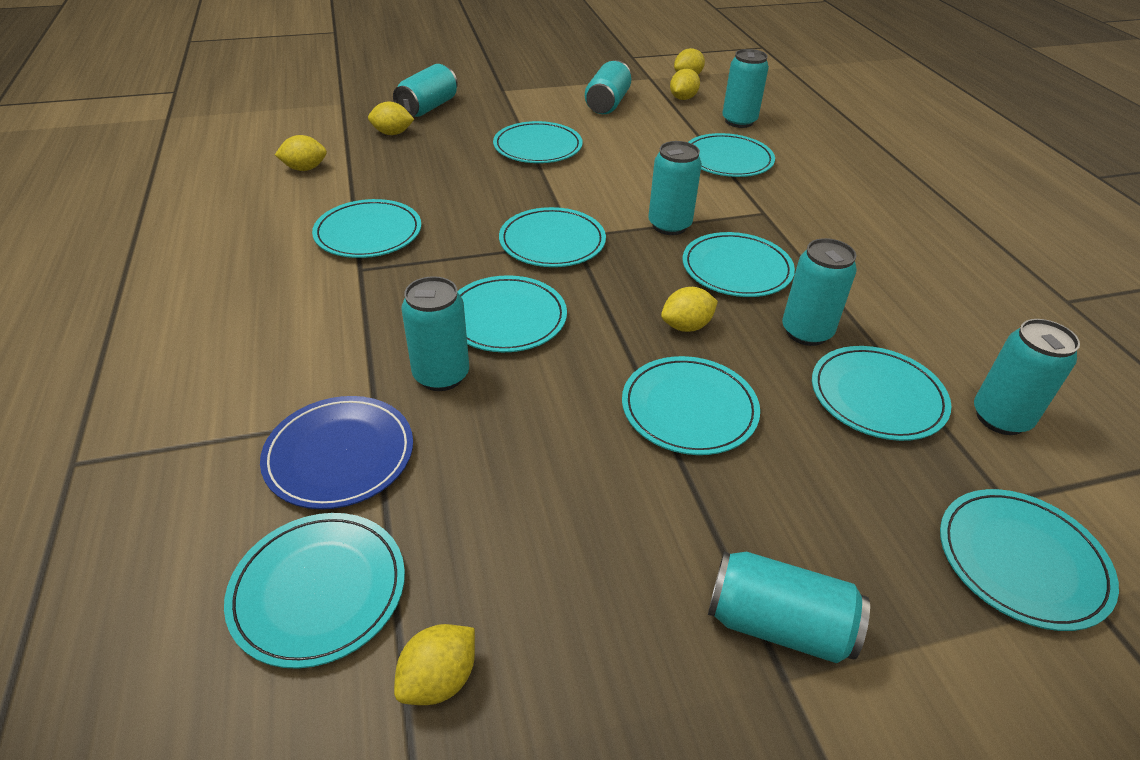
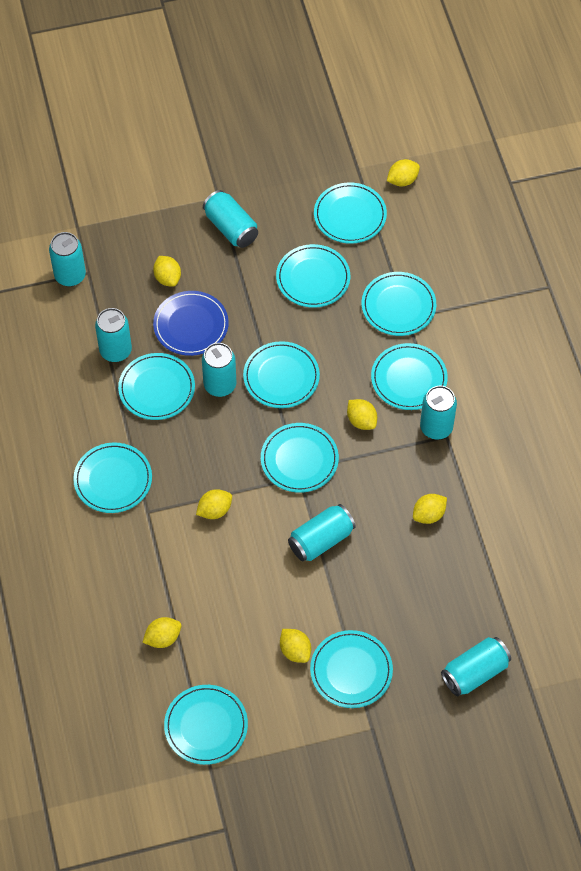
turquoise can: [393,64,458,117] [401,276,469,391] [585,60,631,114] [648,141,702,235] [708,551,870,663] [722,49,769,128] [782,238,857,346] [974,319,1080,435] = 8 -> [49,232,86,287] [95,308,132,362] [202,343,236,397] [203,190,258,248] [288,504,356,562] [420,386,457,439] [441,637,511,696] = 7
yellow lemon: [275,135,327,171] [368,102,414,135] [394,624,475,705] [661,287,718,332] [670,69,700,100] [674,48,705,74] = 6 -> [142,617,181,648] [153,256,181,287] [196,489,232,519] [280,629,311,663] [347,399,377,430] [387,159,420,186] [413,494,447,524] = 7

